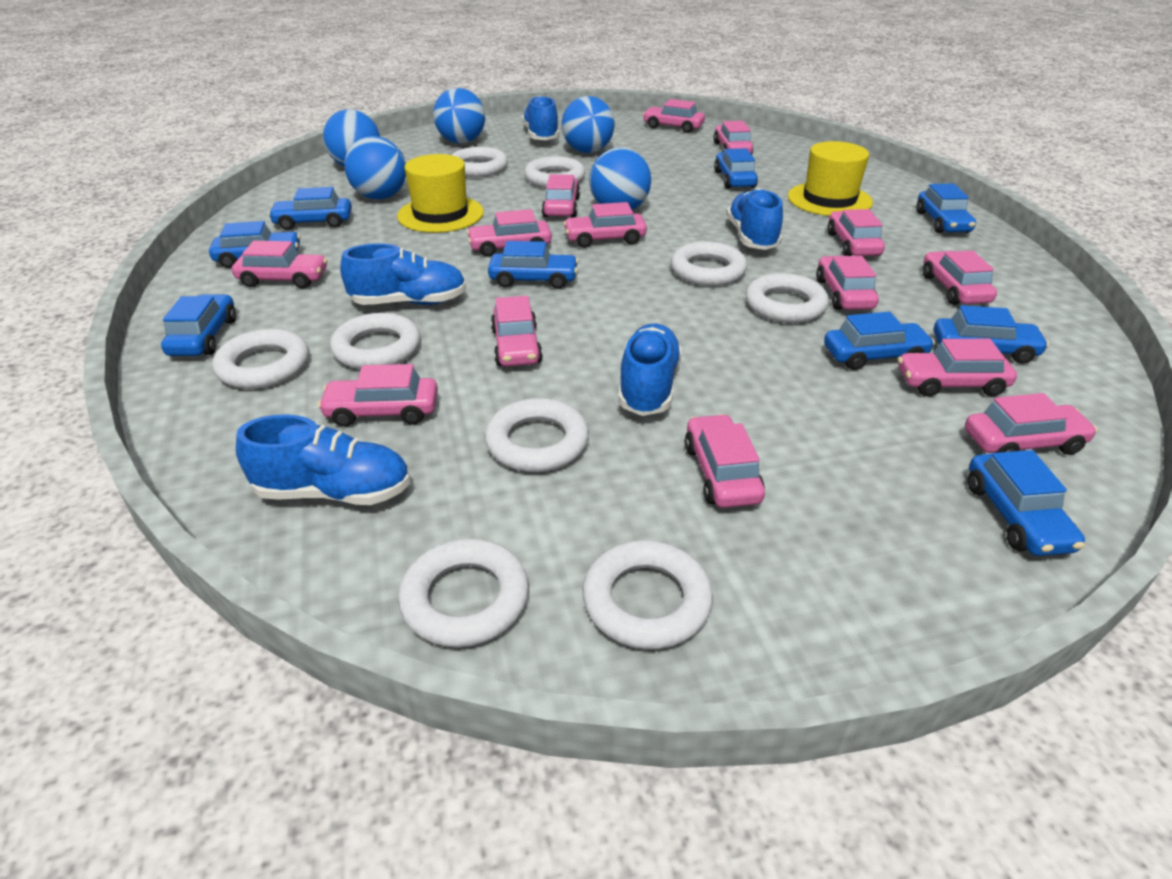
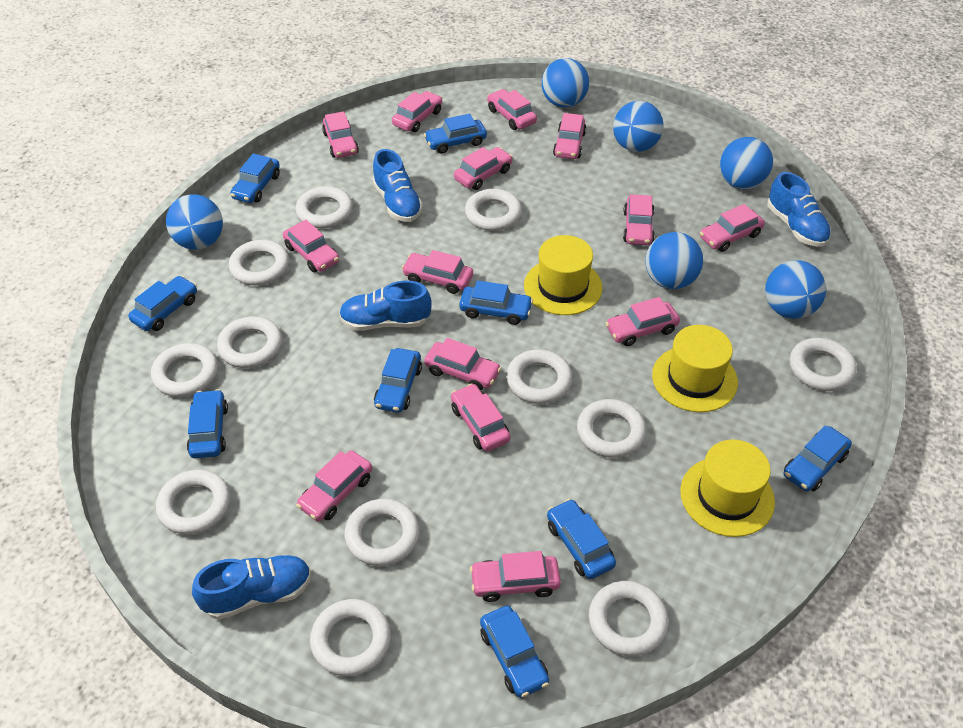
blue ball: [323,109,380,167] [345,136,406,199] [433,88,485,144] [562,96,614,153] [589,148,651,210] = 5 -> [166,194,223,250] [542,58,589,108] [613,101,663,152] [645,232,703,289] [720,137,773,190] [765,260,826,319] = 6
blue shoe: [236,414,410,505] [340,243,466,305] [522,96,559,140] [618,323,682,416] [726,188,783,250] = 5 -> [192,555,312,620] [339,281,432,331] [373,149,423,222] [767,172,831,247] = 4
white ring: [212,329,309,389] [330,313,421,369] [398,539,529,648] [452,147,508,177] [485,398,589,472] [524,156,585,188] [583,540,713,650] [671,241,747,286] [745,273,829,323] = 9 -> [151,343,218,397] [156,470,230,535] [217,317,282,368] [229,240,289,286] [295,186,353,228] [310,599,391,677] [344,498,420,566] [465,189,522,231] [506,349,573,404] [577,399,646,458] [588,581,669,657] [789,338,857,391] = 12
yellow hat: [397,154,484,233] [788,141,873,216] = 2 -> [524,235,603,315] [652,325,738,412] [680,440,775,537] = 3

